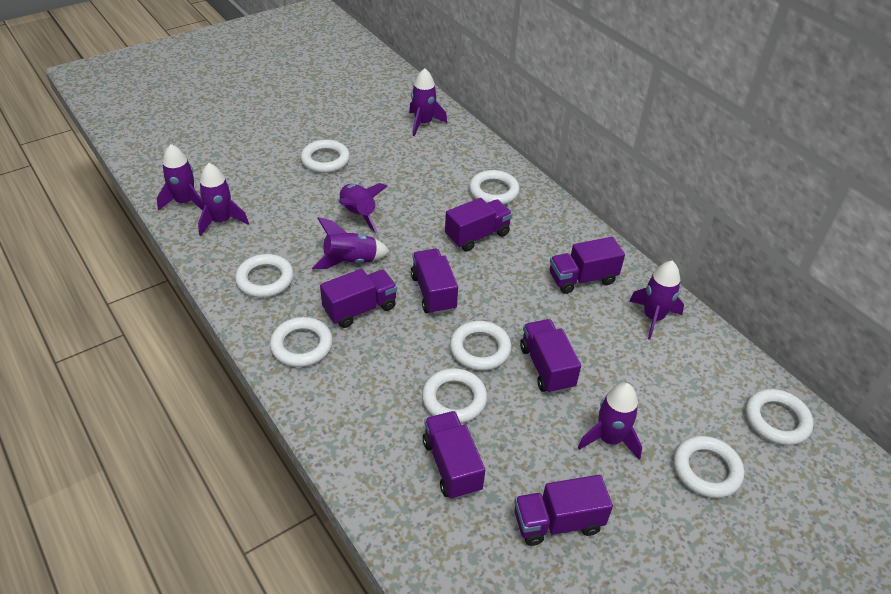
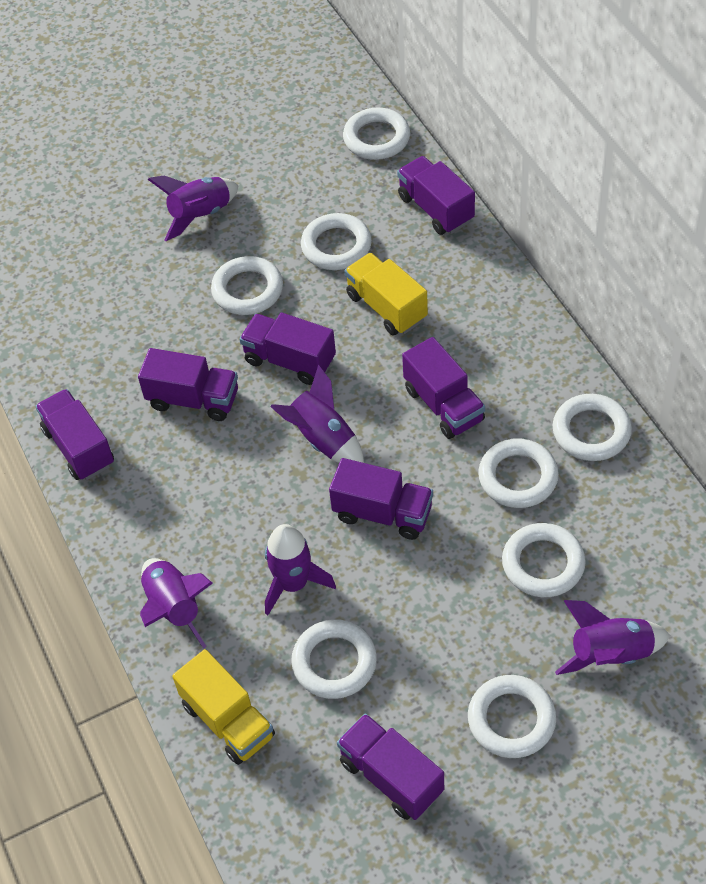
purple rocket: [157,144,204,211] [198,163,249,236] [312,217,390,269] [339,183,387,233] [409,68,447,136] [578,383,642,460] [629,261,684,340] = 7 -> [140,558,213,648] [148,176,238,241] [265,524,336,615] [270,365,364,463] [555,600,670,675] = 5
yellow truck: none = 0 -> [172,649,275,765] [345,253,428,336] = 2

